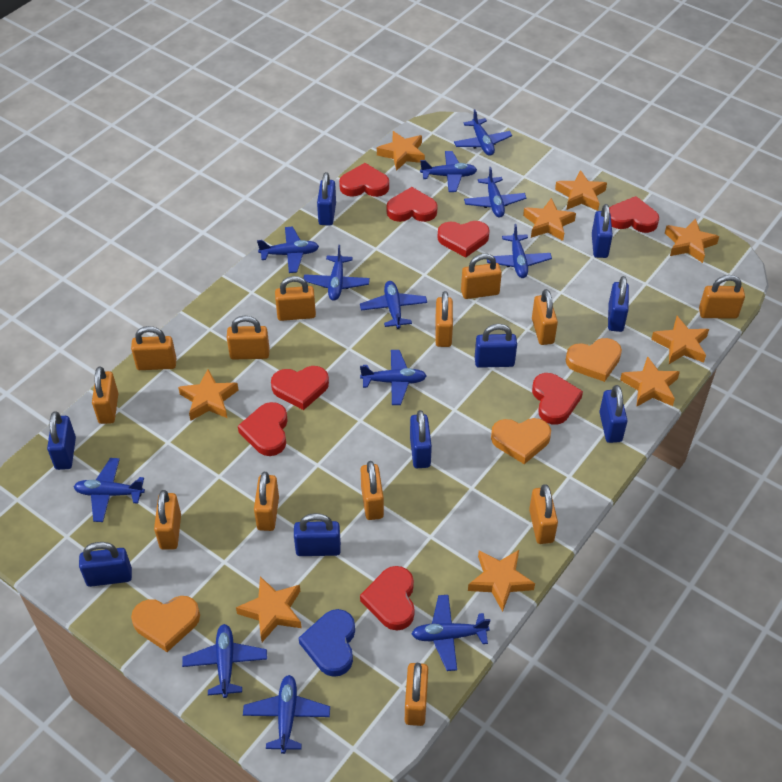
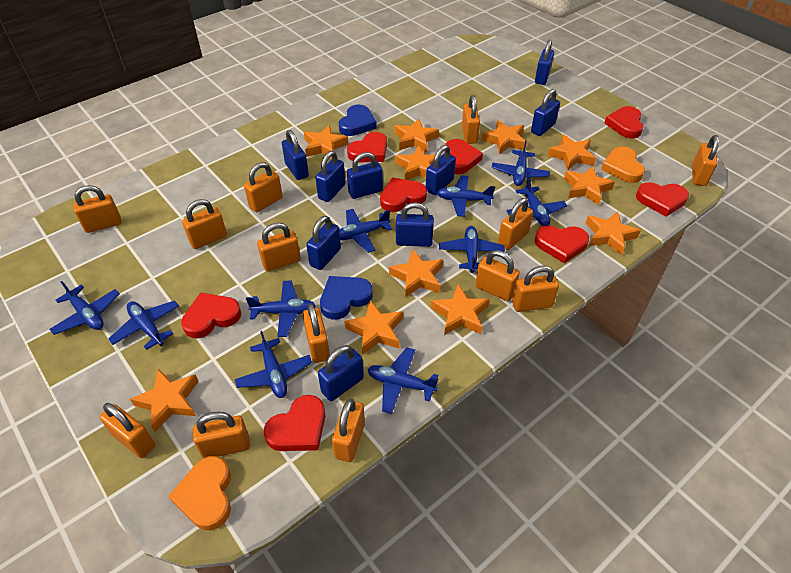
blue heart: [298,609,355,677] = 1 -> [320,276,373,320] [339,104,377,136] = 2
blue plane: [74,458,145,522] [182,624,267,698] [243,675,330,754] [257,227,319,273] [304,245,370,301] [360,281,427,329] [360,350,427,405] [412,595,490,671] [420,151,477,192] [454,109,512,156] [464,167,526,217] [487,224,552,278] = 12 -> [49,281,120,335] [108,301,179,350] [235,331,312,398] [246,280,316,337] [339,209,392,253] [367,347,438,414] [437,175,495,217] [439,226,505,273] [491,141,550,186] [506,177,567,226] = 10
orange heart: [131,596,200,652] [491,418,551,464] [566,338,622,382] = 3 -> [168,456,231,530] [601,147,645,183] = 2
orange star: [178,369,238,421] [236,576,302,642] [377,131,425,171] [468,550,535,612] [523,198,576,241] [555,170,607,211] [620,356,680,407] [651,316,709,364] [665,218,719,263] = 9 -> [130,369,199,432] [304,125,348,159] [344,300,403,355] [389,249,443,298] [395,118,439,152] [395,145,442,180] [431,284,489,335] [481,120,527,155] [547,134,596,171] [564,166,615,205] [586,211,641,256] = 11

